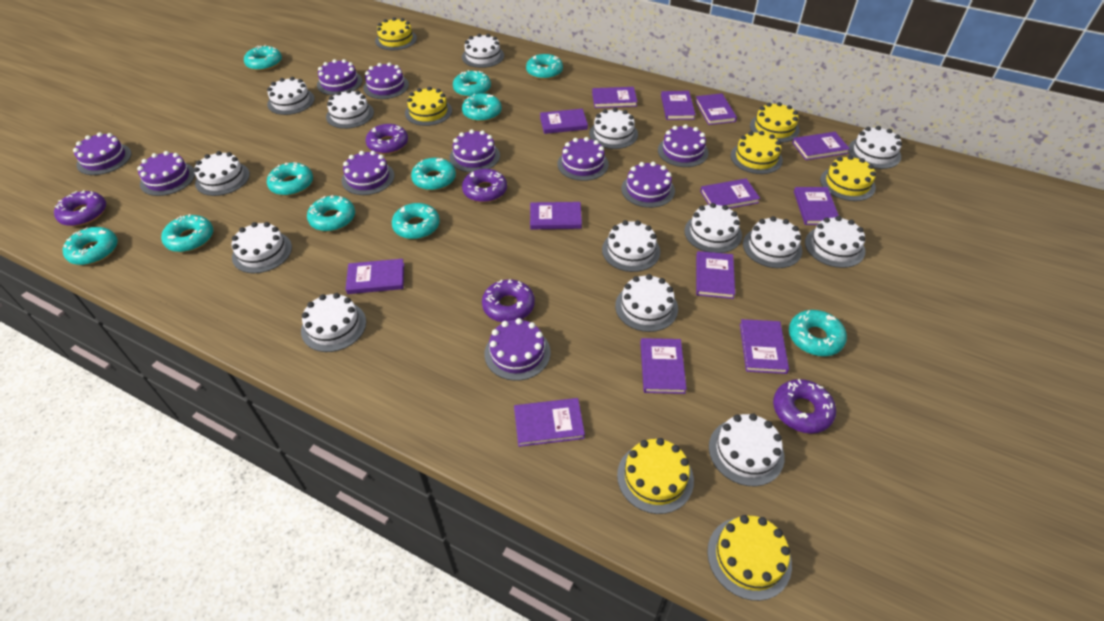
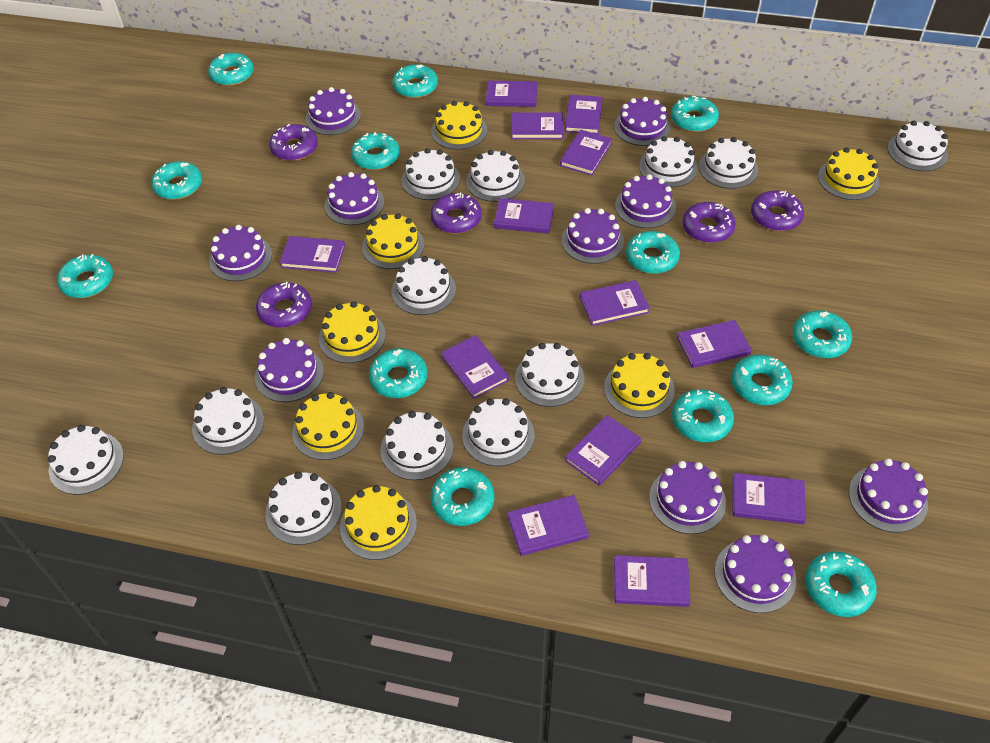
turquoise donut: [63,227,118,265] [161,214,213,252] [244,45,282,71] [267,162,313,196] [307,195,355,232] [392,203,440,239] [411,158,456,191] [453,70,491,97] [462,93,502,122] [526,54,563,79] [789,310,847,356] = 11 -> [57,254,113,298] [151,161,202,200] [208,53,254,86] [351,132,400,170] [369,348,427,398] [392,64,438,98] [430,467,495,526] [626,231,680,274] [671,96,719,132] [672,389,734,442] [732,355,793,405] [793,311,852,358] [805,552,877,617] = 13
white cake: [194,151,250,196] [232,222,292,273] [267,77,315,115] [301,293,366,352] [326,89,374,129] [462,34,504,68] [589,108,638,149] [602,220,660,272] [615,274,678,332] [684,203,742,253] [709,413,785,486] [743,216,802,268] [805,216,866,268] [848,126,902,169] = 14 -> [48,425,124,495] [192,387,264,455] [265,471,342,545] [381,411,453,480] [392,256,456,315] [402,148,460,200] [462,398,534,466] [466,150,525,202] [515,343,584,407] [639,136,698,187] [699,137,758,189] [887,121,948,171] = 12

